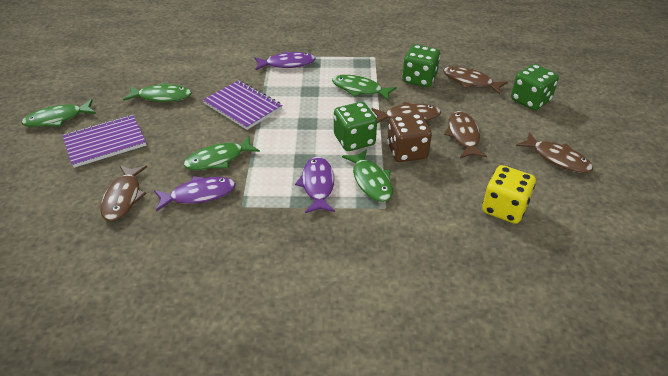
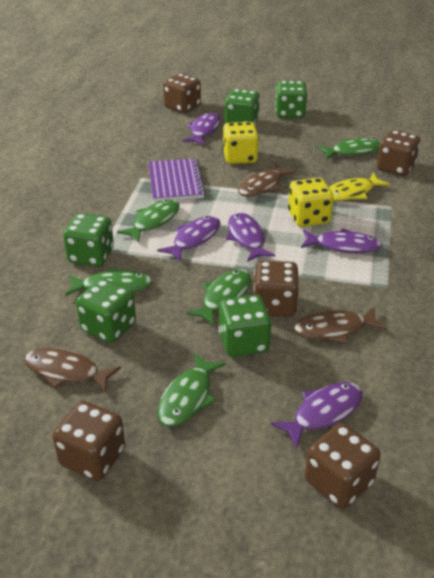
brown dice: [387,113,432,162] = 1 -> [53,401,125,481] [163,74,201,113] [254,261,299,317] [305,423,381,509] [377,130,420,176] = 5
brown fish: [100,165,147,221] [371,102,441,123] [443,66,508,94] [444,111,487,158] [516,132,593,173] = 5 -> [24,348,121,393] [238,163,296,197] [294,307,387,343] = 3
green dice: [334,102,377,151] [402,44,440,87] [511,64,559,111] = 3 -> [63,213,114,266] [76,279,136,343] [219,295,271,357] [225,89,260,124] [275,81,307,118] = 5
purple fish: [154,176,236,211] [254,51,316,70] [295,157,335,213] = 3 -> [157,216,220,262] [182,113,220,145] [226,213,275,262] [271,382,363,449] [301,228,382,253] = 5
purple notebook: [62,115,146,168] [203,80,282,130] = 2 -> [148,158,206,201] = 1
yellow dice: [482,165,536,224] = 1 -> [223,122,259,164] [288,178,334,227] = 2
yellow fish: none = 0 -> [329,173,390,201] = 1

